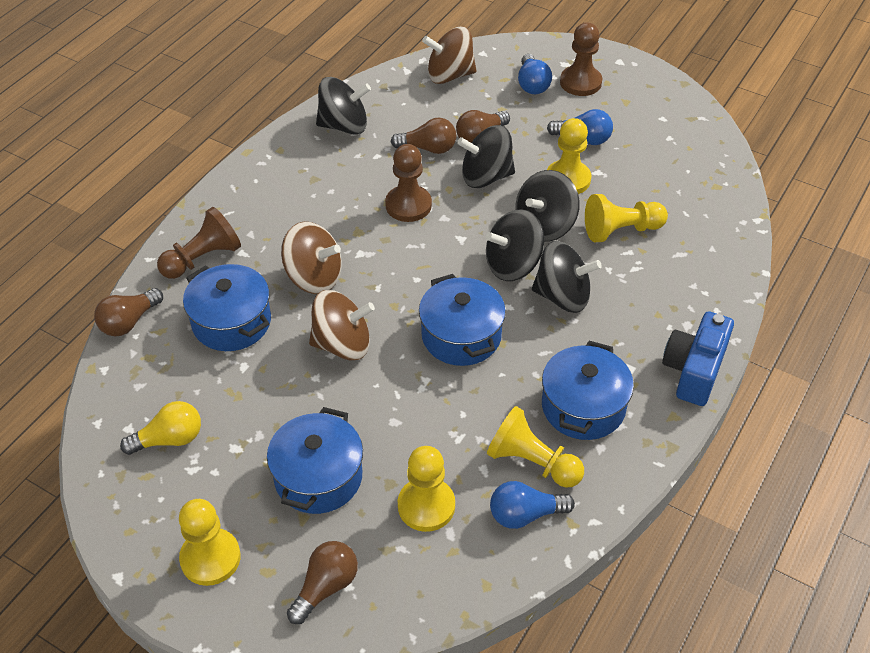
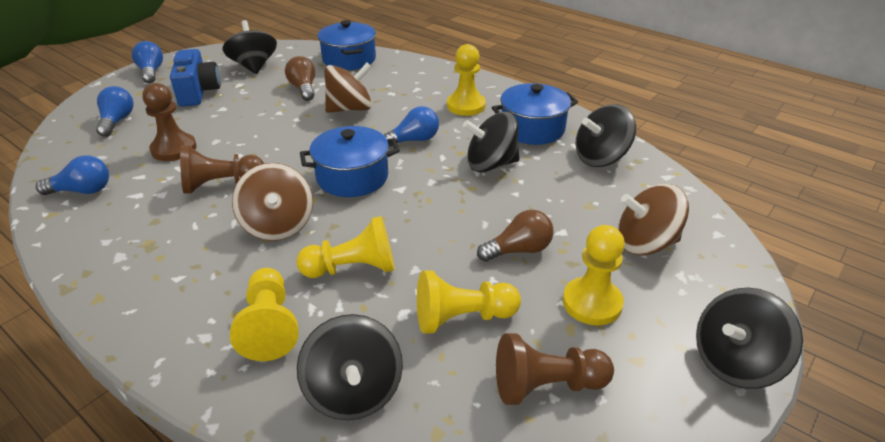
blue light bulb: [490,481,575,529] [518,54,552,94] [547,109,613,145] = 3 -> [36,155,109,195] [96,86,134,137] [132,41,163,83] [384,106,439,147] = 4
blue pot: [183,264,271,351] [267,407,363,514] [419,274,506,366] [542,341,634,440] = 4 -> [300,126,400,197] [318,20,376,70] [492,83,578,145] = 3
brown light bulb: [94,288,163,336] [287,541,358,624] [391,118,456,154] [456,110,510,143] = 4 -> [285,56,315,101] [477,210,554,262] = 2
yellow light bulb: [120,401,201,455] = 1 -> none = 0

